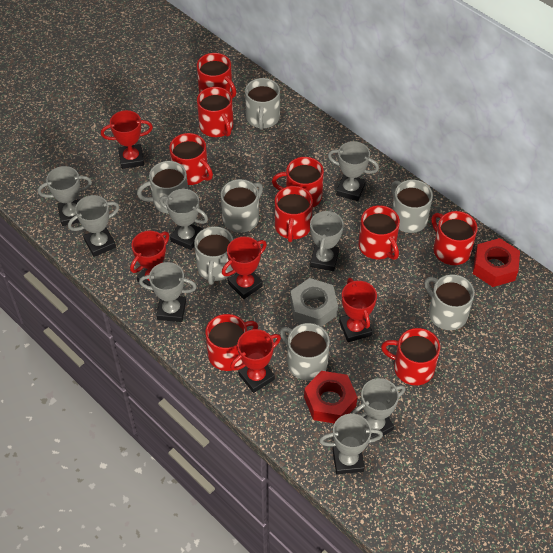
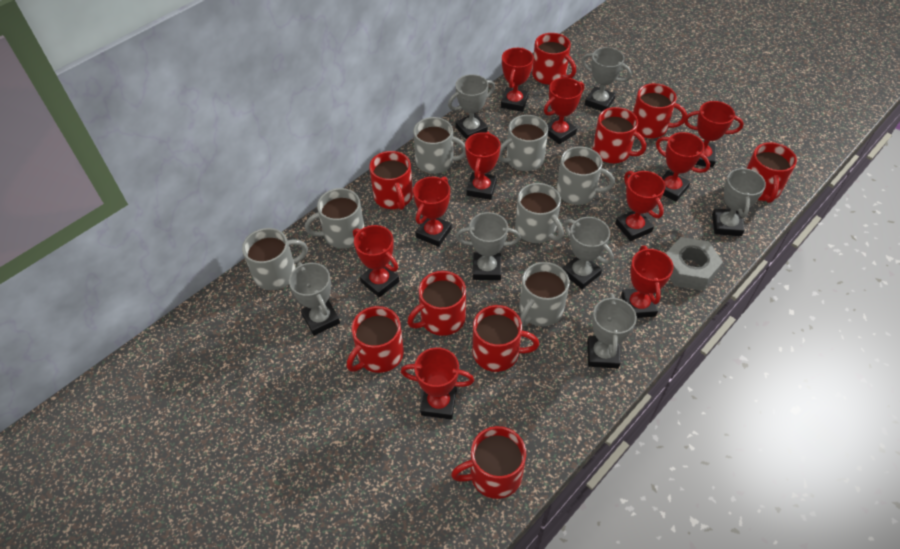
grey trophy: [38,166,92,226] [68,195,119,257] [139,262,197,322] [160,189,208,250] [310,209,344,271] [319,414,383,474] [328,141,379,201] [352,378,406,438] = 8 -> [289,262,340,336] [448,74,495,140] [456,212,521,280] [563,217,614,289] [582,47,631,111] [587,293,637,369] [712,166,766,236] = 7
red nut: [304,371,357,423] [473,238,520,287] = 2 -> none = 0
red trophy: [101,110,153,169] [130,231,169,292] [222,237,267,299] [230,329,281,393] [339,278,377,342] = 5 -> [353,225,399,298] [401,347,474,419] [413,177,452,247] [465,131,501,200] [501,48,534,112] [544,77,584,144] [615,171,665,241] [621,246,674,318] [656,132,710,202] [684,101,744,167] = 10

